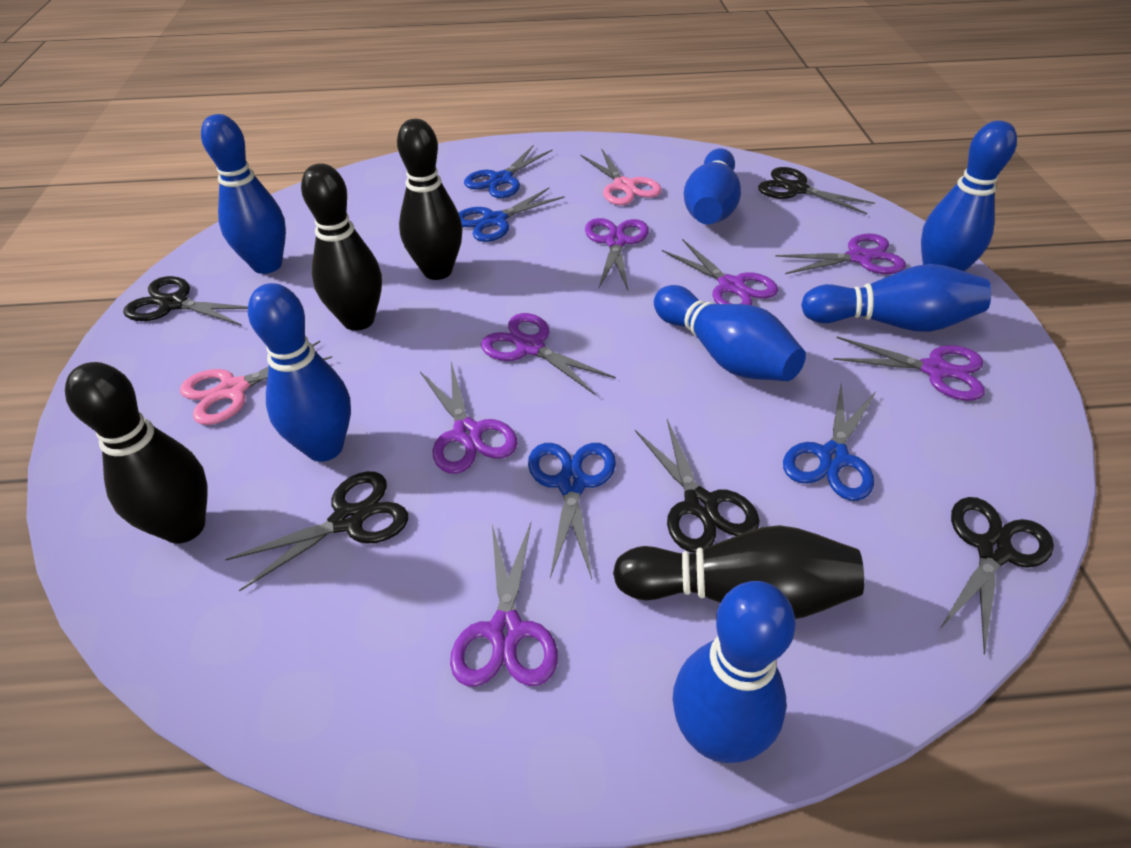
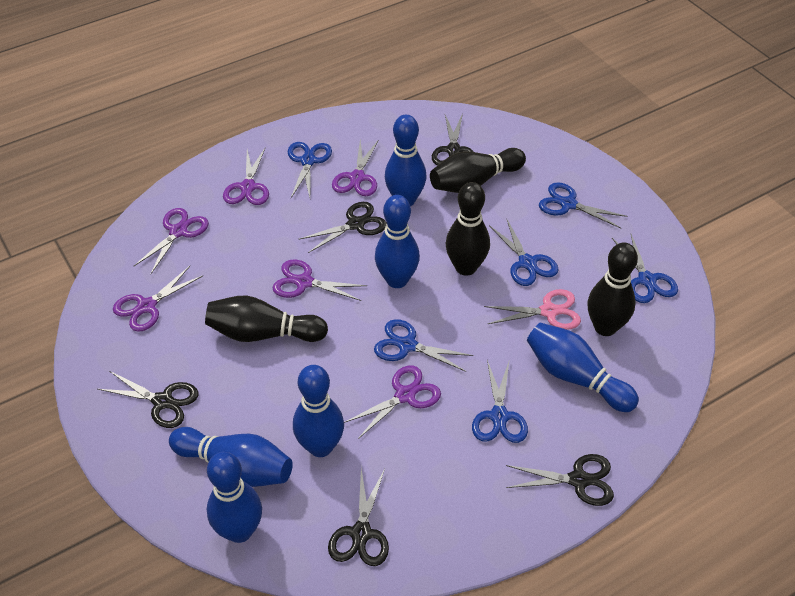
blue bowling pin: [201,114,286,274] [248,283,351,462] [654,285,806,381] [673,581,796,763] [684,148,741,224] [801,264,991,332] [921,120,1017,271] = 7 -> [169,427,293,487] [207,452,262,543] [293,365,344,457] [375,195,420,288] [385,115,427,206] [527,323,639,412] = 6
blue scissors: [459,188,565,242] [464,146,553,198] [528,443,616,579] [783,383,876,501] = 4 -> [288,142,332,198] [374,319,474,372] [472,360,528,443] [489,218,558,286] [539,182,628,228] [612,234,678,303] = 6
pink scissors: [180,341,332,425] [580,148,662,205] = 2 -> [484,289,581,330] = 1
purple scissors: [420,362,518,474] [450,523,558,686] [481,313,616,395] [585,218,649,290] [662,239,778,305] [775,233,906,274] [833,337,985,401] = 7 -> [113,266,203,332] [134,208,209,274] [223,148,269,205] [272,259,367,301] [332,139,378,196] [344,365,441,439] = 6

